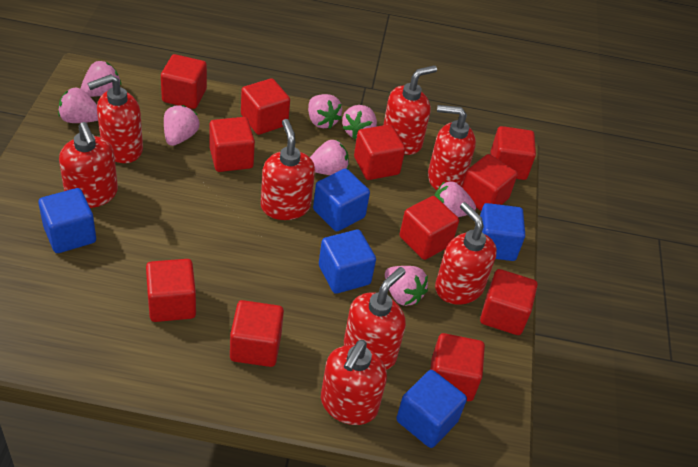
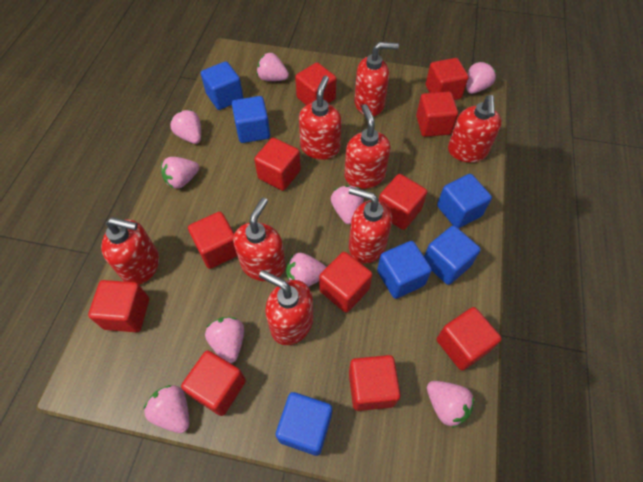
blue cube: [38,188,96,253] [313,169,370,231] [319,230,376,294] [396,370,467,448] [480,203,525,261] = 5 -> [201,61,243,110] [232,96,270,143] [276,392,332,456] [377,241,432,299] [424,225,481,285] [437,174,492,228] = 6
pink strawberry: [58,87,98,123] [81,61,121,97] [164,105,200,146] [308,94,342,129] [310,140,349,175] [342,105,377,139] [385,266,428,306] [434,181,476,217] = 8 -> [144,385,189,433] [161,157,199,189] [170,110,201,144] [205,317,244,363] [257,53,289,81] [286,253,327,287] [331,185,364,224] [427,381,474,428] [467,62,496,94] = 9

